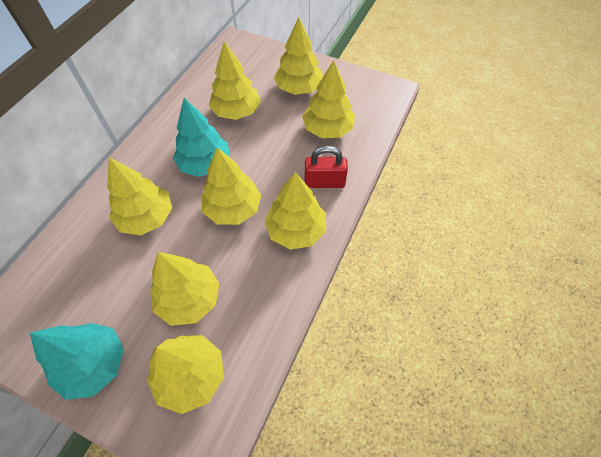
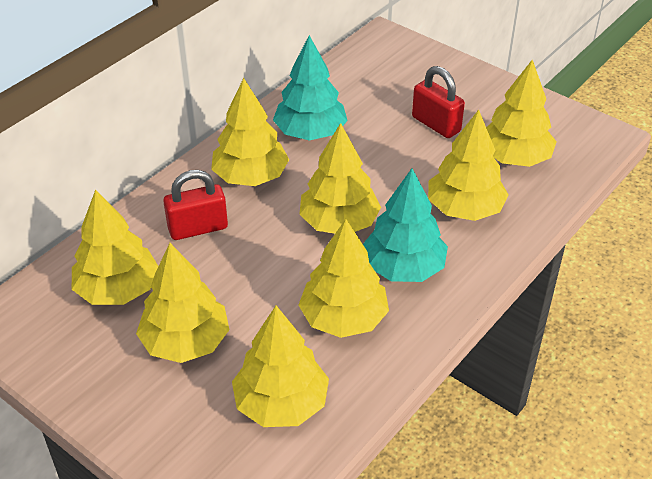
red padlock: [305,146,348,188] = 1 -> [163,170,228,240] [412,66,465,138] = 2

